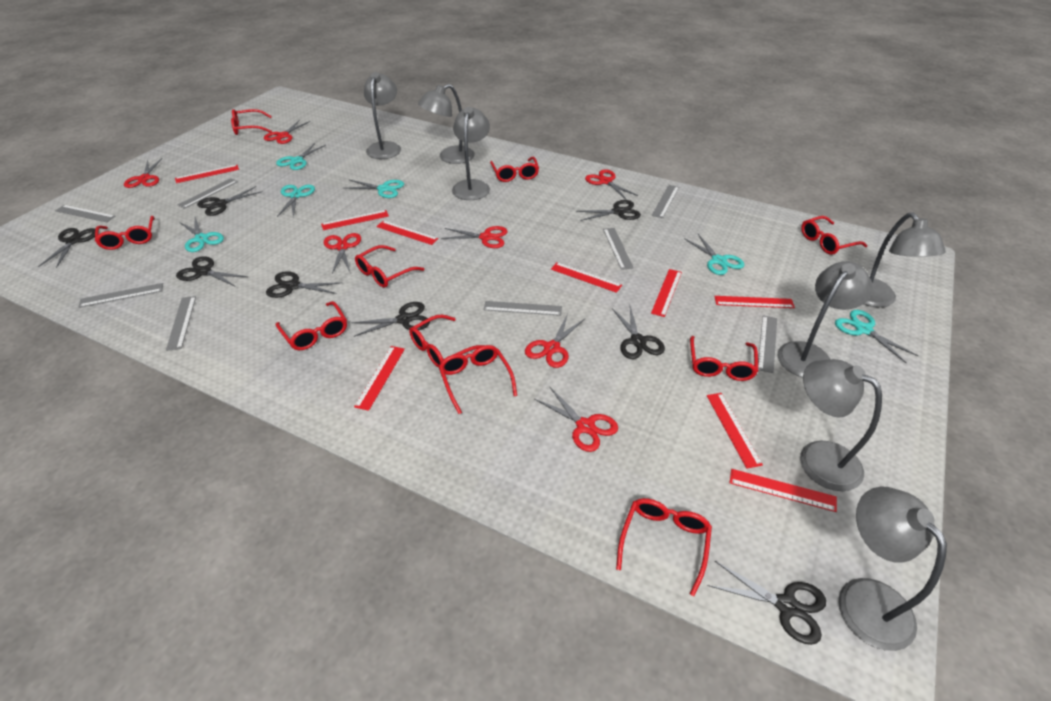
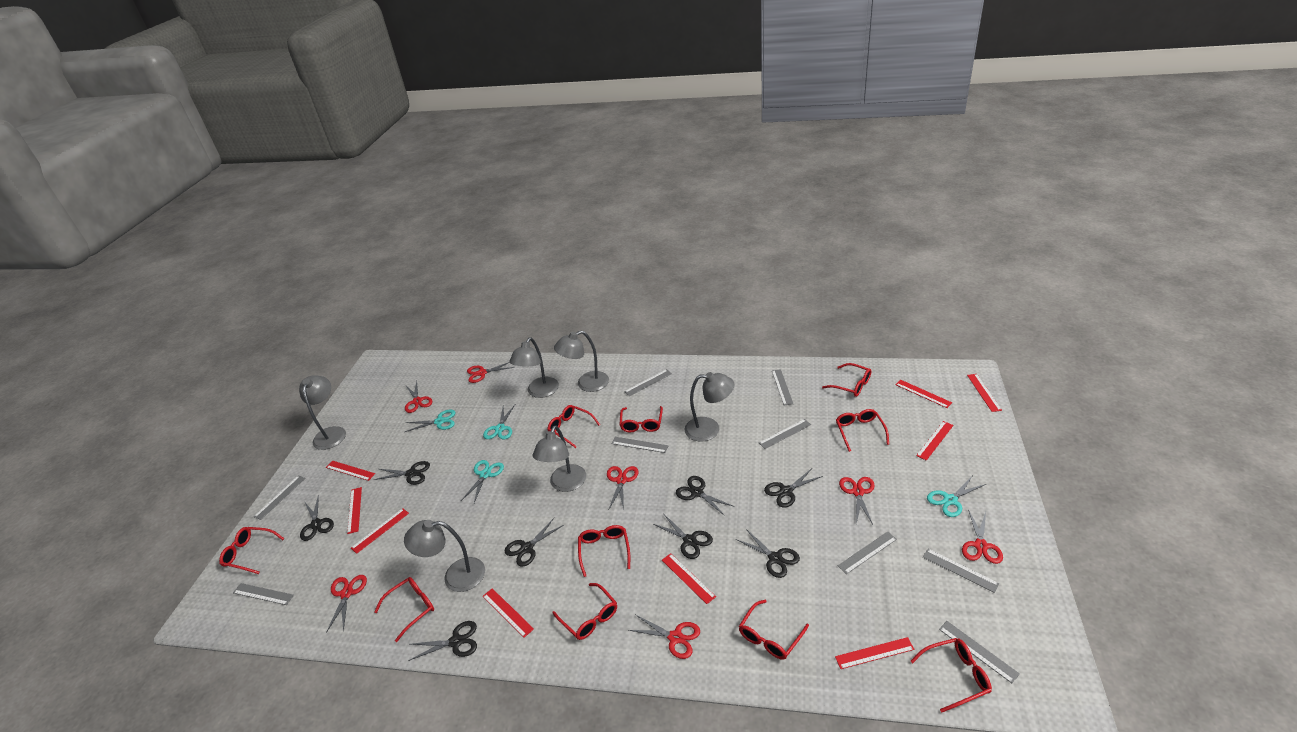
grey lamp: [364,72,401,159] [418,84,475,164] [452,107,490,200] [778,261,873,377] [800,359,882,491] [839,487,947,651] [864,213,946,307] = 7 -> [299,375,346,450] [404,520,485,592] [509,337,559,398] [533,425,586,492] [554,331,609,392] [684,372,735,442] = 6
grey ruler: [55,205,115,222] [79,283,163,308] [166,296,196,351] [178,178,238,209] [483,301,562,316] [603,228,634,270] [652,185,679,218] [758,315,777,373] = 8 -> [233,583,294,605] [254,475,305,520] [611,437,668,453] [624,369,672,396] [759,419,811,449] [772,369,793,405] [838,532,897,574] [923,549,999,593] [939,621,1020,683] = 9
turquoise scissors: [179,217,224,252] [276,143,326,170] [277,185,315,217] [345,180,404,198] [684,234,744,275] [835,310,919,364] = 6 -> [405,410,455,432] [461,460,504,503] [483,405,515,440] [927,477,986,517] = 4

